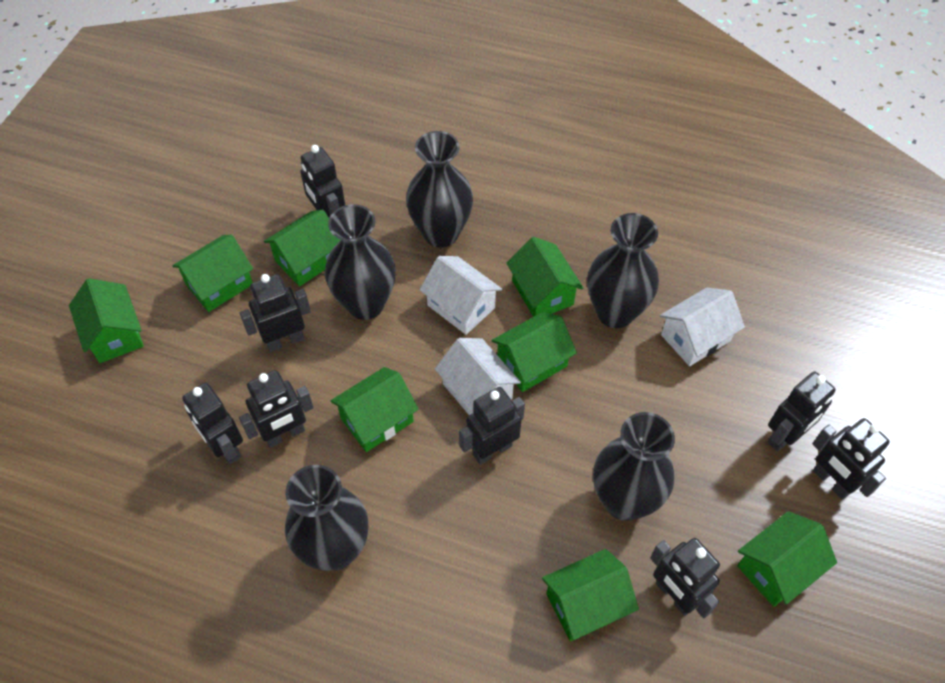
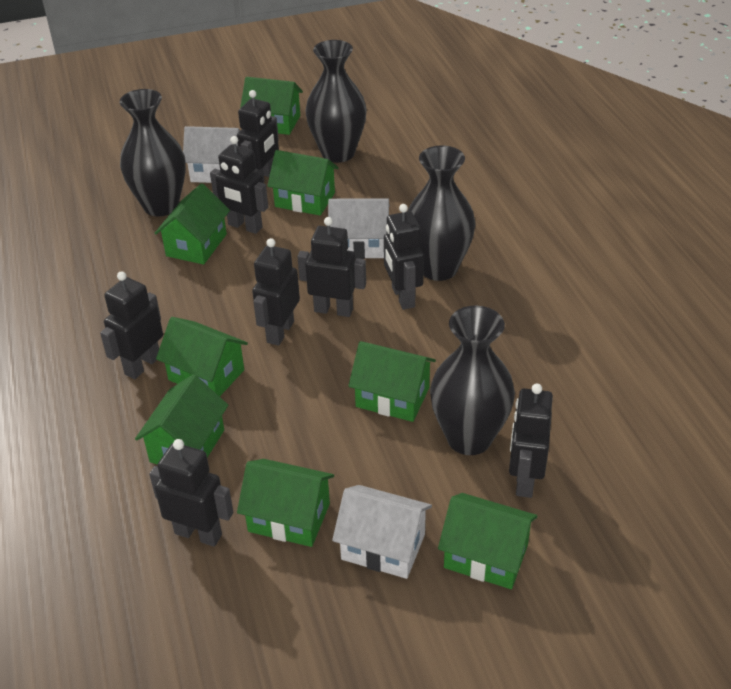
black vase: [285,465,368,571] [325,204,396,320] [406,131,473,247] [587,213,659,328] [593,412,675,521] = 5 -> [119,89,186,217] [305,40,367,163] [408,146,475,281] [430,306,515,455] = 4

